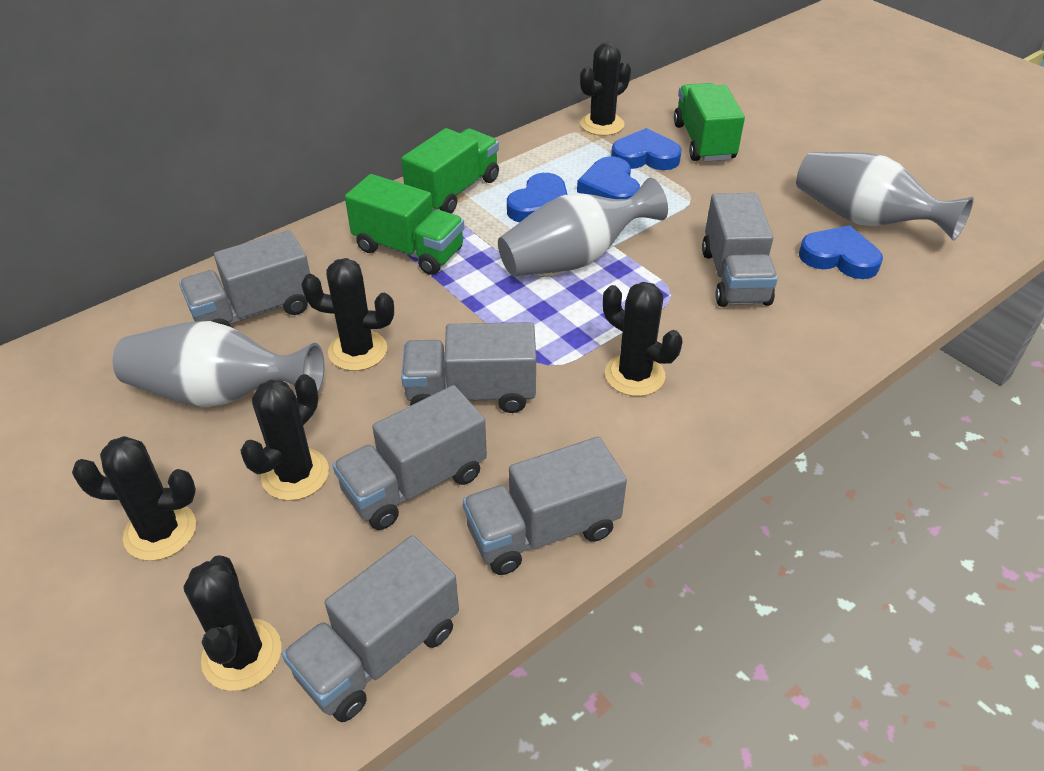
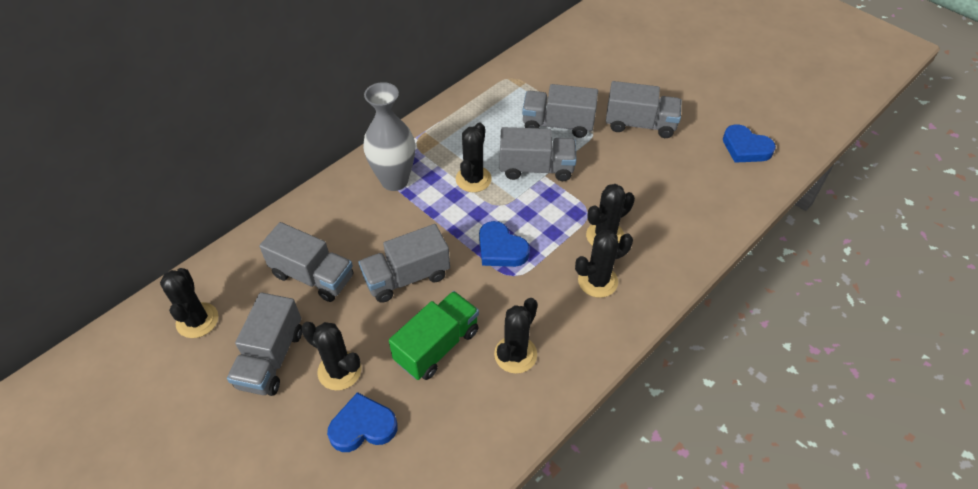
blue heart: [507,173,568,222] [577,157,640,199] [611,128,682,170] [799,225,883,279] = 4 -> [327,392,398,452] [479,221,530,267] [723,125,776,163] = 3
green truck: [345,174,465,275] [401,128,499,213] [674,83,745,162] = 3 -> [389,291,479,380] = 1
grey vase: [113,321,324,407] [498,178,668,277] [796,152,974,241] = 3 -> [363,82,415,191] = 1

